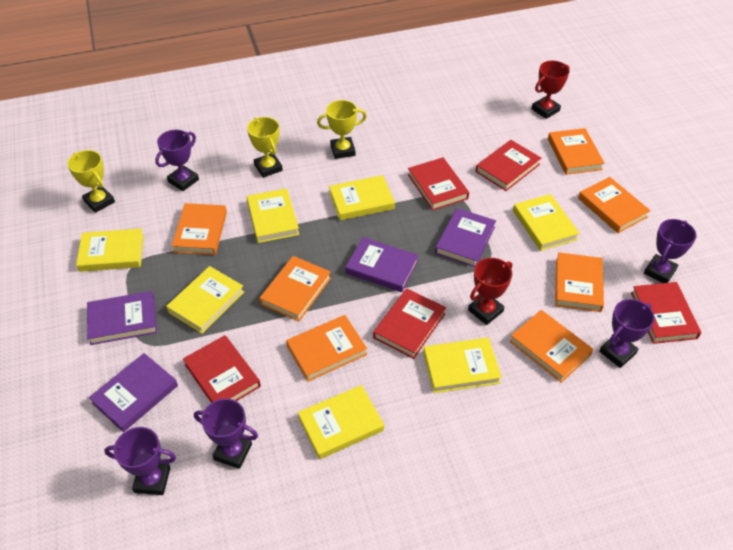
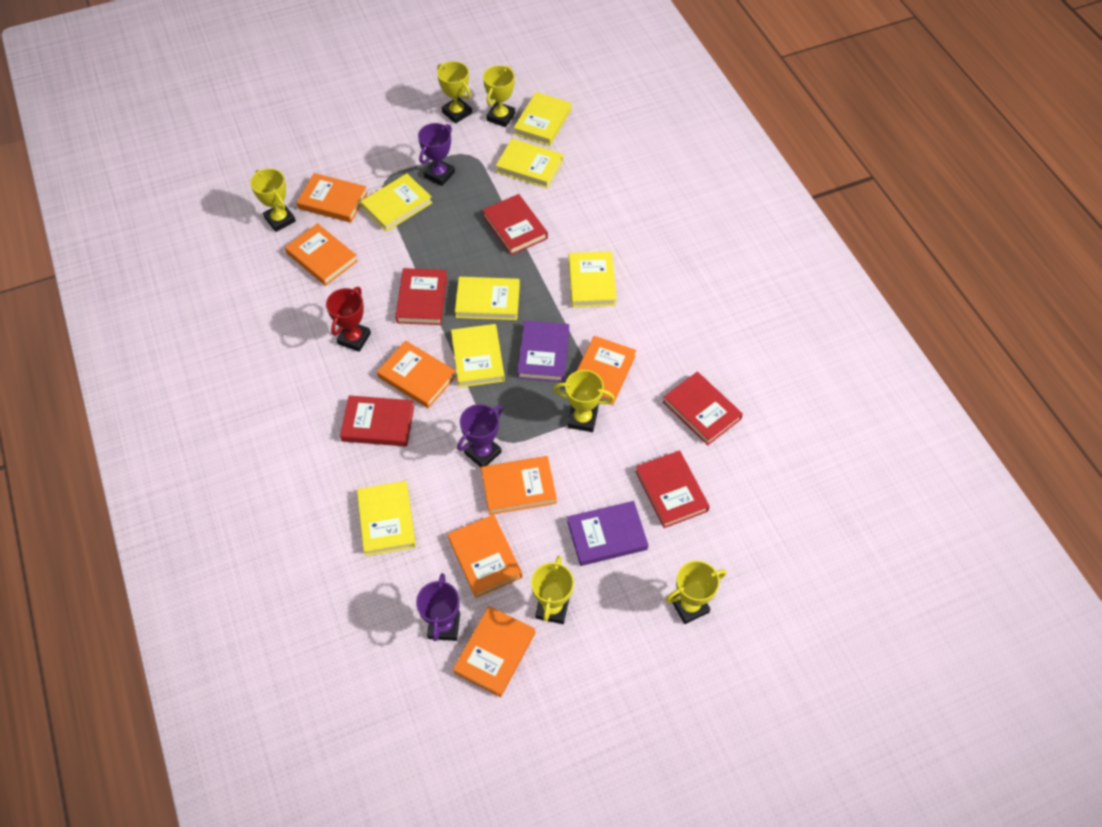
purple book: [87,291,157,345] [89,353,178,432] [345,237,419,292] [435,208,496,267] = 4 -> [517,321,569,382] [567,501,648,566] = 2
purple trophy: [104,427,176,495] [155,130,199,191] [194,399,258,469] [599,299,655,368] [644,219,696,283] = 5 -> [416,573,460,641] [418,123,455,186] [457,404,503,467] = 3
red trophy: [468,258,512,325] [531,61,570,119] = 2 -> [326,287,371,352] = 1
yellow trophy: [67,150,115,213] [247,117,283,178] [317,100,367,159] = 3 -> [250,168,296,232] [437,61,472,124] [483,65,515,127] [531,556,574,624] [554,370,615,432] [666,561,726,624] = 6

